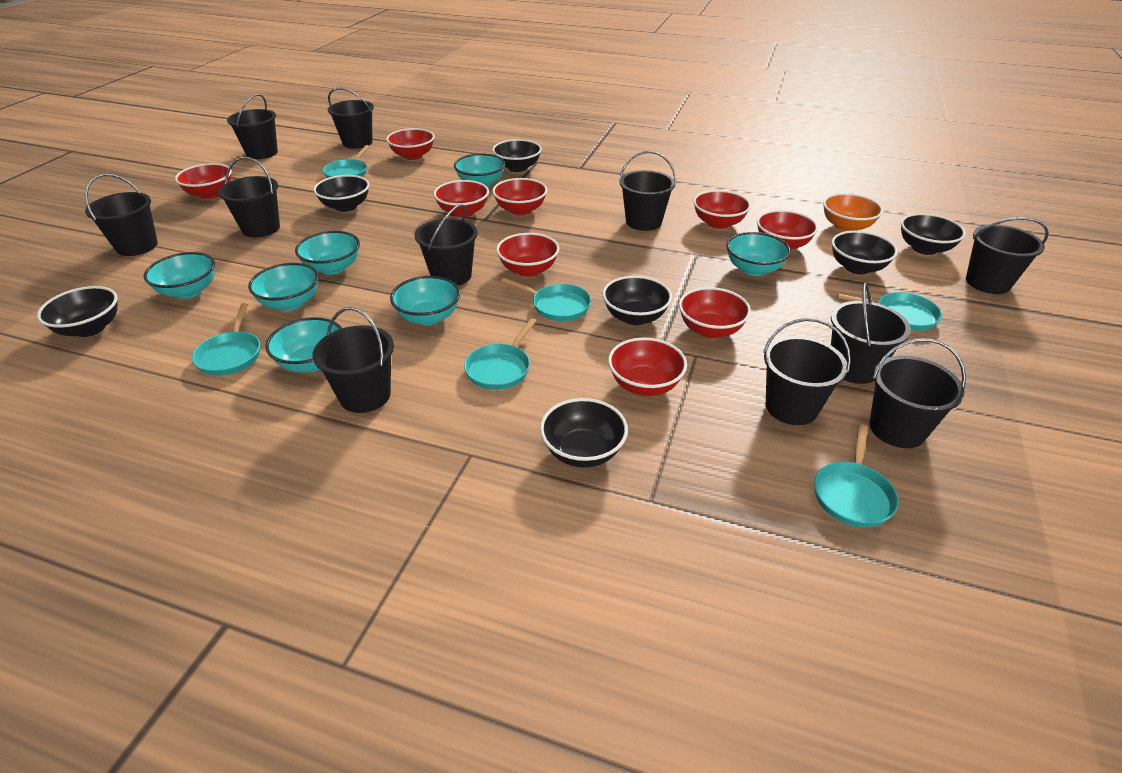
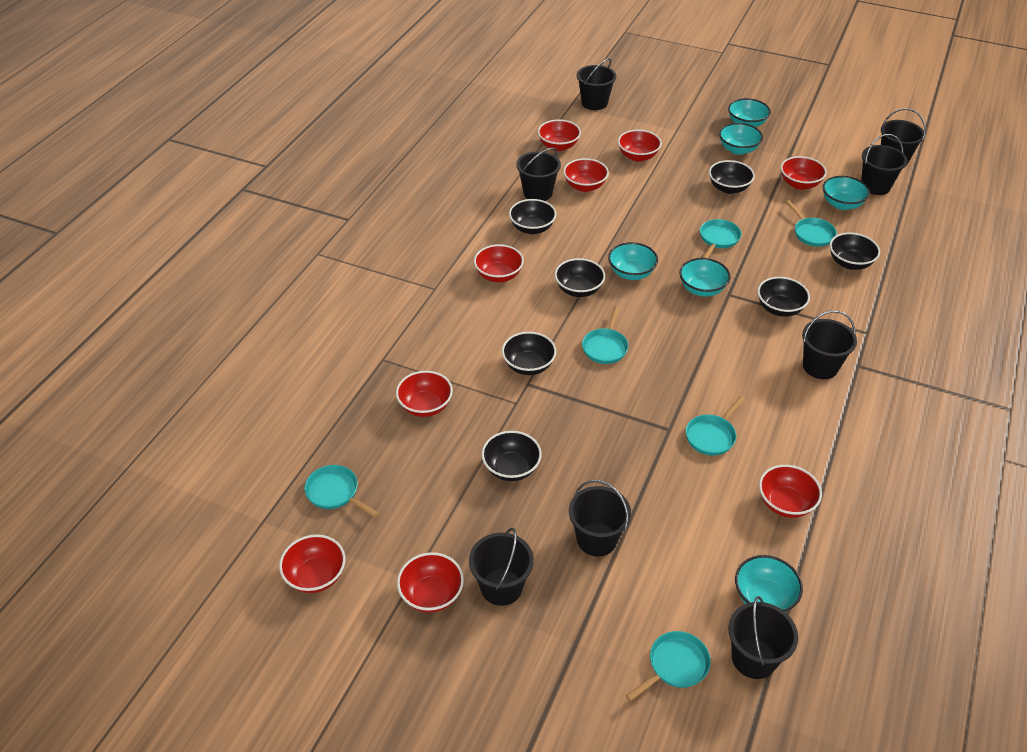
black bucket: [85,174,158,256] [218,157,280,238] [227,94,278,159] [313,307,394,413] [328,88,374,149] [414,204,478,286] [619,151,676,231] [763,318,851,425] [831,283,911,384] [869,338,966,448] [966,217,1049,294] = 11 -> [469,528,534,606] [516,148,561,201] [569,480,631,556] [577,58,616,110] [728,596,798,679] [802,310,857,379] [861,134,907,195] [881,108,926,166] = 8
orange bowl: [823,193,883,232] = 1 -> none = 0
turquoise bowl: [144,252,215,299] [248,263,319,311] [265,317,342,372] [295,231,360,275] [390,276,460,325] [454,154,505,187] [726,232,791,276] = 7 -> [608,242,658,280] [679,258,731,297] [719,123,763,155] [728,98,771,127] [735,555,803,612] [823,176,870,210] = 6

